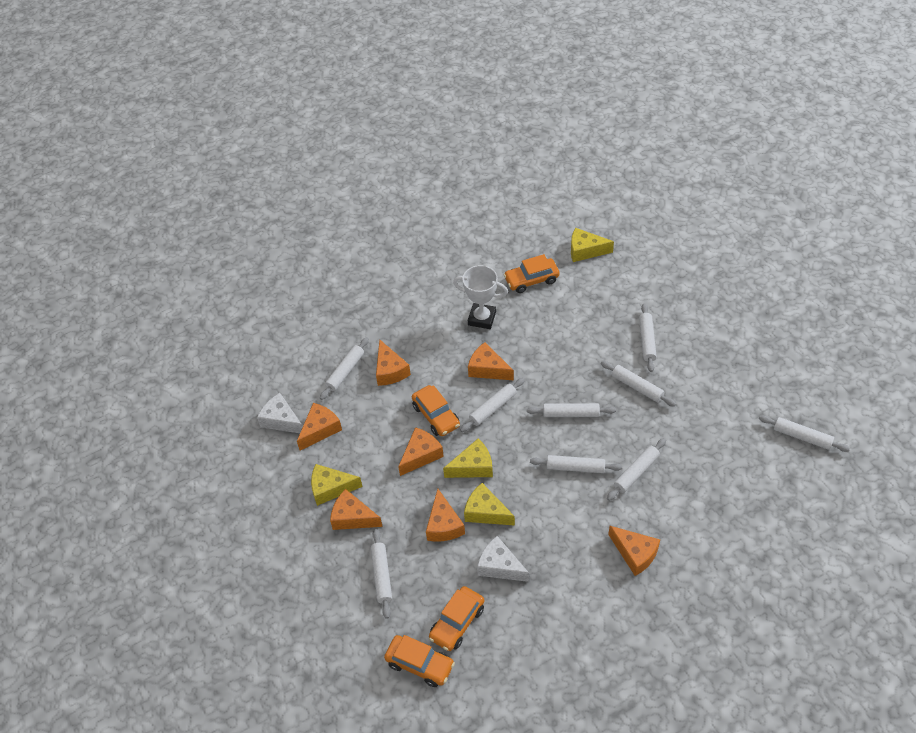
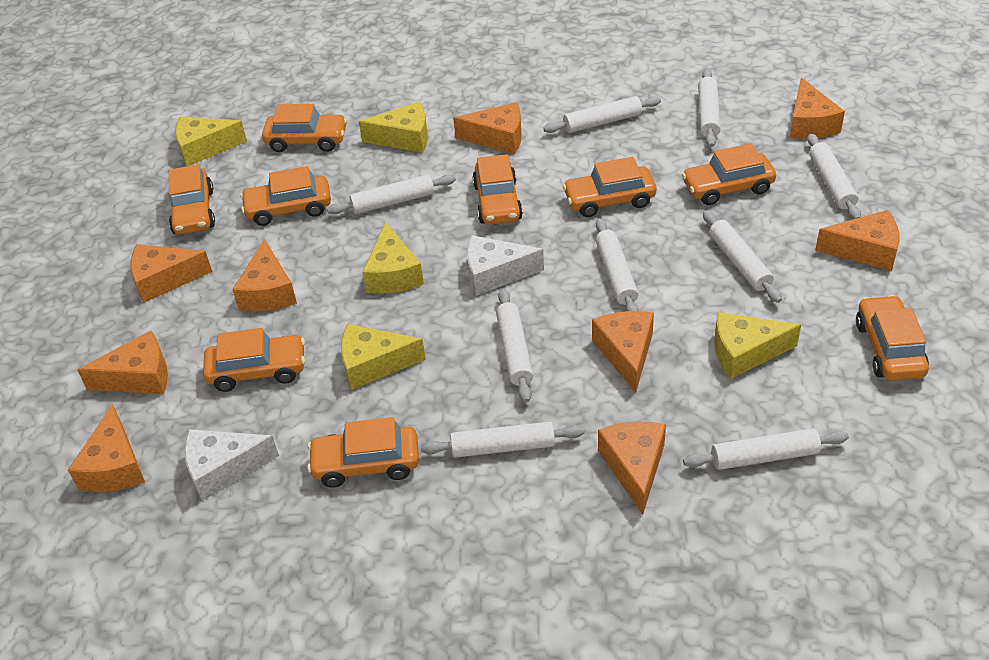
orange car: [384,635,455,687] [412,385,460,436] [429,586,484,651] [504,254,560,293] = 4 -> [168,164,215,235] [203,328,305,392] [240,166,331,226] [262,104,347,152] [307,417,419,488] [472,154,523,225] [563,157,656,217] [682,143,776,205] [856,295,929,381] = 9
orange cheese: [297,403,342,451] [330,489,383,530] [376,339,411,386] [398,427,444,476] [426,489,465,542] [468,342,514,380] [608,526,660,576] = 7 -> [68,404,145,492] [78,331,168,394] [130,244,212,303] [232,239,297,311] [453,102,522,154] [592,311,654,393] [598,421,666,515] [790,78,845,139] [815,210,899,271] = 9
white trophy: [453,265,508,329] = 1 -> none = 0
yellow cheese: [311,464,363,506] [443,439,493,478] [464,483,515,526] [571,228,614,262] = 4 -> [175,116,247,166] [341,324,426,390] [359,102,428,153] [363,222,424,294] [714,312,801,379] = 5

